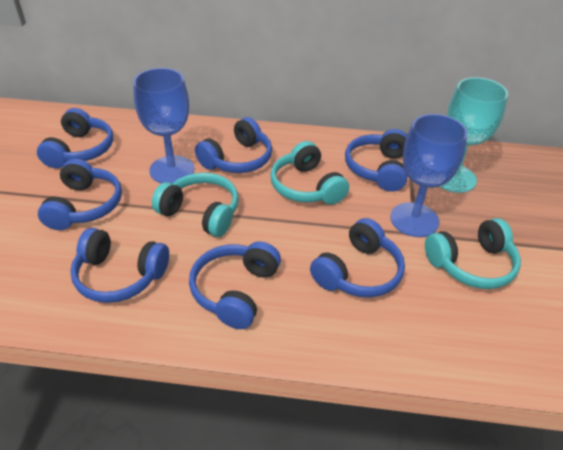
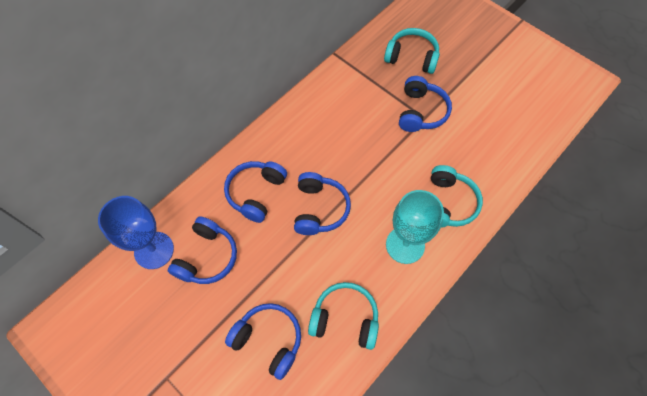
blue goblet: [133,68,194,183] [390,114,467,237] = 2 -> [98,196,174,269] = 1
blue headphones: [37,108,113,168] [38,159,122,230] [70,228,169,303] [189,241,281,329] [195,117,272,173] [310,218,405,298] [345,129,407,192] = 7 -> [168,216,237,284] [224,161,287,223] [225,303,301,380] [294,172,351,235] [399,76,452,132] = 5

